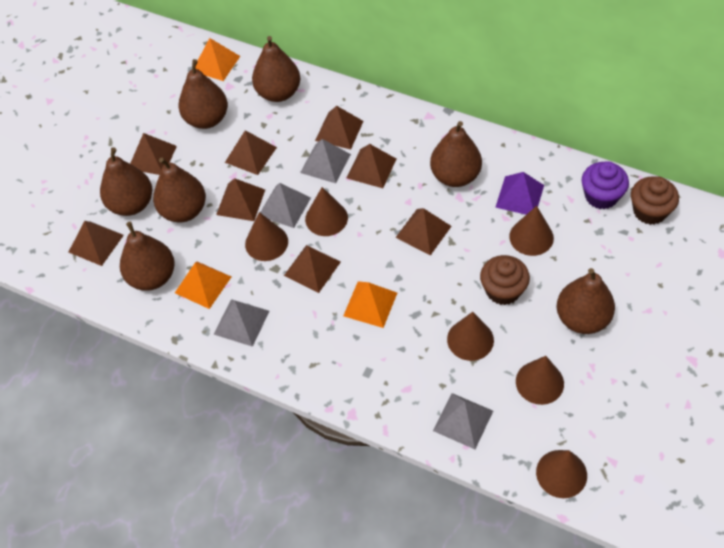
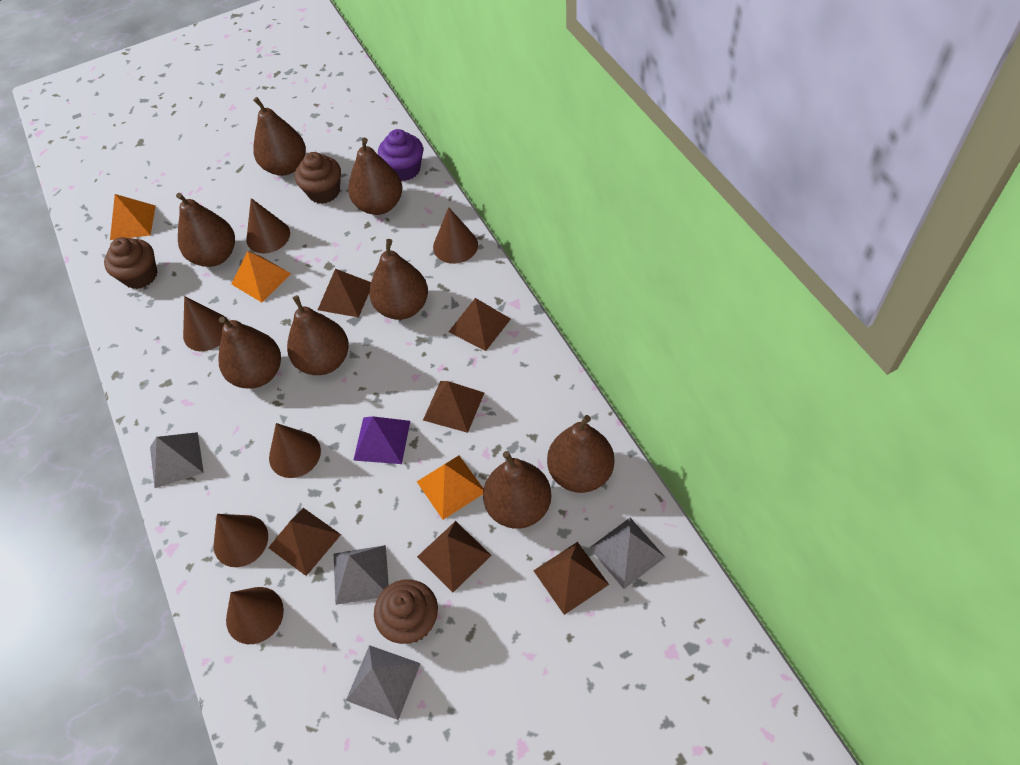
brown cupcake: [480,255,530,305] [631,176,679,225] = 2 -> [104,237,157,289] [295,152,341,204] [374,579,438,644] = 3
brown pear: [100,147,152,216] [120,222,175,290] [153,158,206,223] [178,59,228,129] [252,36,300,102] [430,121,482,187] [557,268,615,334] = 7 -> [176,193,235,267] [218,316,281,389] [253,97,306,176] [287,295,349,375] [348,137,402,215] [369,239,428,320] [483,451,551,529] [547,415,614,493] = 8
brown pyramid: [69,221,124,266] [130,133,177,175] [216,178,265,221] [225,130,277,175] [284,245,341,293] [315,106,363,149] [347,144,396,188] [395,208,452,255] = 8 -> [268,508,341,576] [318,269,371,318] [417,521,492,593] [423,381,484,433] [449,298,511,351] [533,542,609,615] = 6

